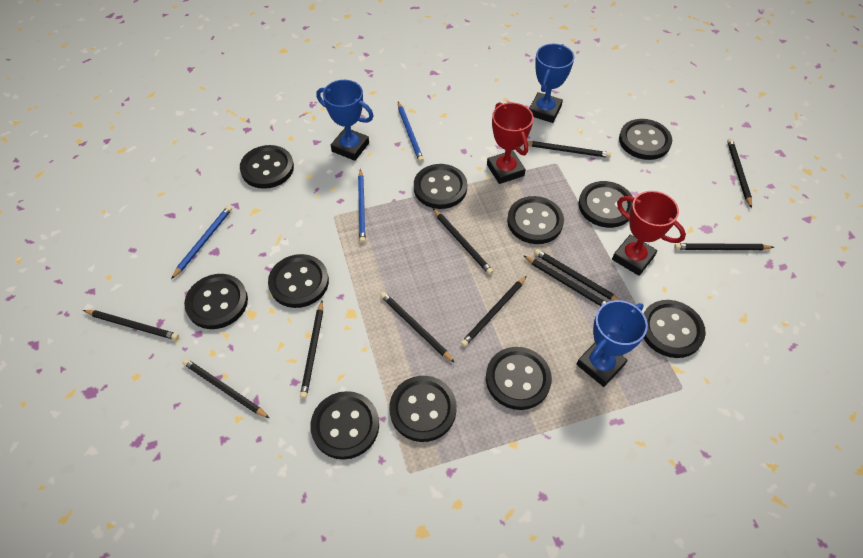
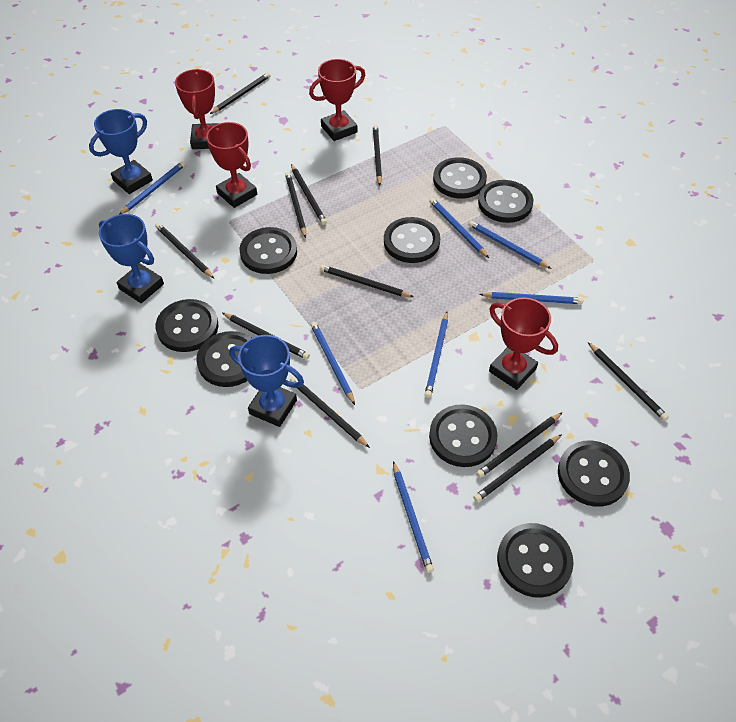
black button: [184,274,248,329] [240,145,294,189] [268,254,329,308] [310,391,379,460] [390,376,457,442] [414,164,467,209] [486,347,552,410] [507,196,564,244] [578,181,633,228] [619,119,672,160] [643,300,706,358] = 11 -> [156,299,218,352] [196,331,251,387] [239,227,297,274] [384,217,440,263] [429,404,498,467] [433,157,487,199] [478,180,533,223] [497,523,574,598] [558,441,630,507] = 9
blue pencil: [171,206,232,279] [358,169,366,243] [398,102,424,162] = 3 -> [119,161,185,214] [311,322,355,405] [393,461,434,573] [425,312,448,398] [429,198,489,258] [469,221,552,269] [479,292,583,304] = 7
red trophy: [487,102,534,184] [612,191,686,276] = 2 -> [175,69,219,149] [206,122,257,208] [309,59,365,141] [489,297,558,390] = 4

